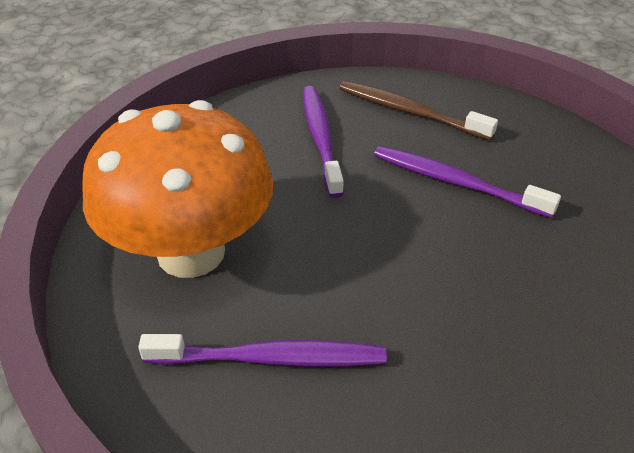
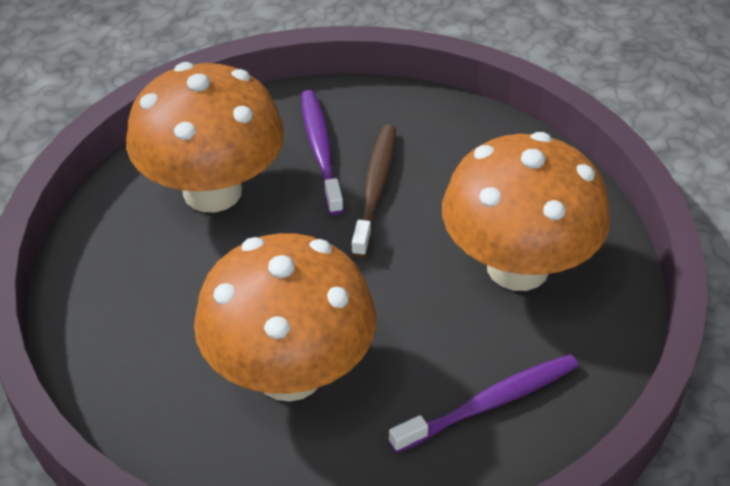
orange mushroom: [82,100,273,278] = 1 -> [126,62,284,212] [194,233,376,402] [442,132,611,291] = 3
purple toothbrush: [138,334,387,367] [303,86,344,198] [374,146,561,218] = 3 -> [301,90,344,215] [389,354,579,453] = 2

